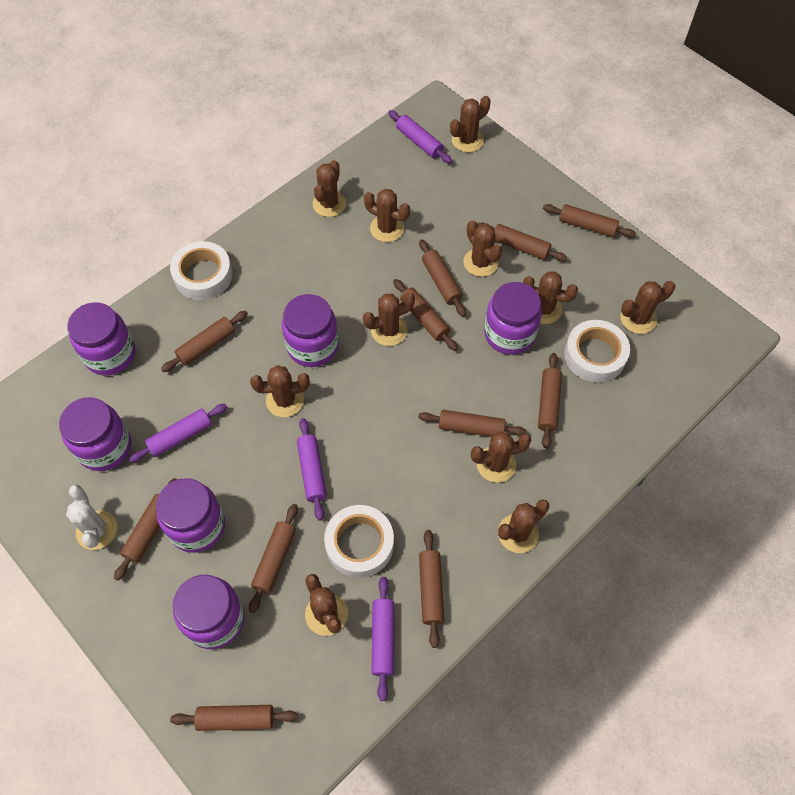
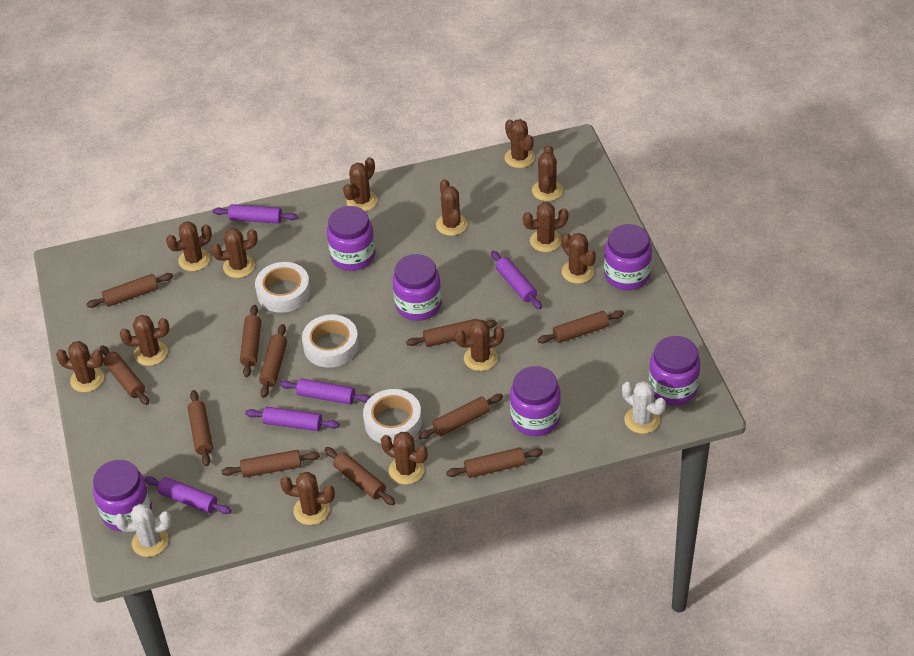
brown cactus: [250,365,310,417] [305,574,348,636] [313,160,346,217] [363,293,415,346] [364,189,410,242] [450,96,491,152] [463,220,502,277] [471,431,531,483] [498,499,549,553] [523,271,578,324] [620,281,675,334] = 11 -> [56,341,104,392] [120,315,169,366] [166,221,212,271] [211,228,258,278] [280,472,335,525] [343,157,377,211] [381,432,428,485] [436,179,468,236] [455,319,504,371] [504,119,535,168] [523,202,569,252] [532,145,563,201] [561,233,596,284] = 13
purple rolling pin: [128,404,227,463] [297,418,327,521] [372,577,394,701] [388,110,452,164] = 4 -> [144,476,231,514] [213,204,298,224] [245,407,339,431] [280,378,370,405] [491,251,542,309] = 5
white cactus: [66,485,117,550] = 1 -> [114,504,172,557] [622,381,666,434] = 2

